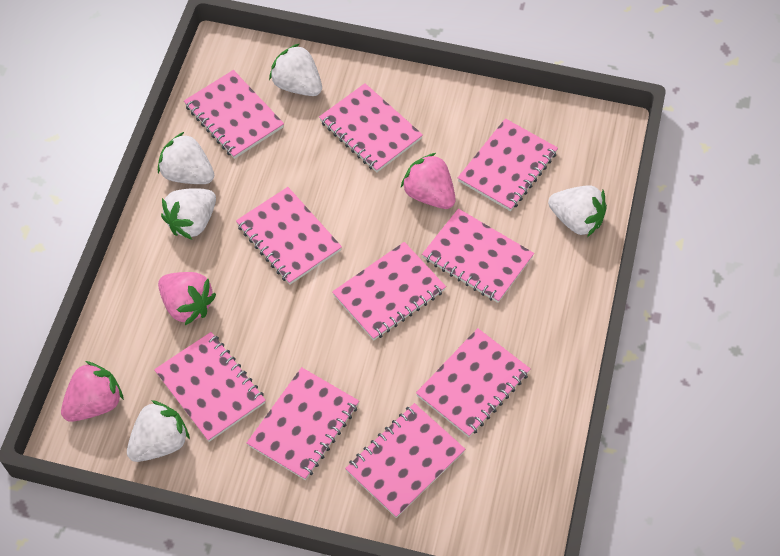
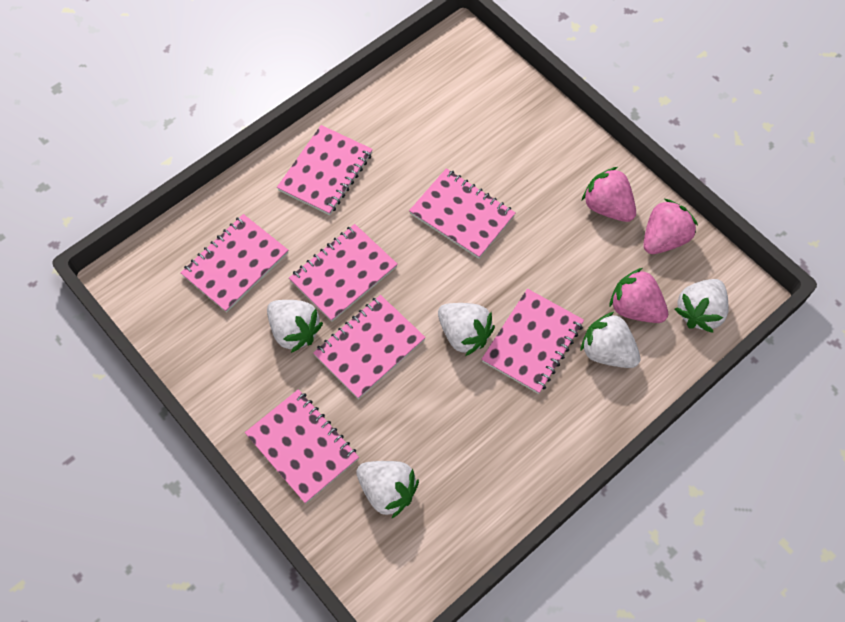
pink notebook: [154,332,266,442] [184,70,284,159] [236,187,342,285] [247,367,359,480] [319,83,423,173] [332,242,446,341] [345,403,465,518] [416,328,530,437] [422,209,534,303] [458,118,558,211] = 10 -> [180,214,288,312] [245,389,359,504] [277,125,373,215] [289,224,398,322] [313,295,426,399] [409,168,516,259] [481,289,584,394] = 7

